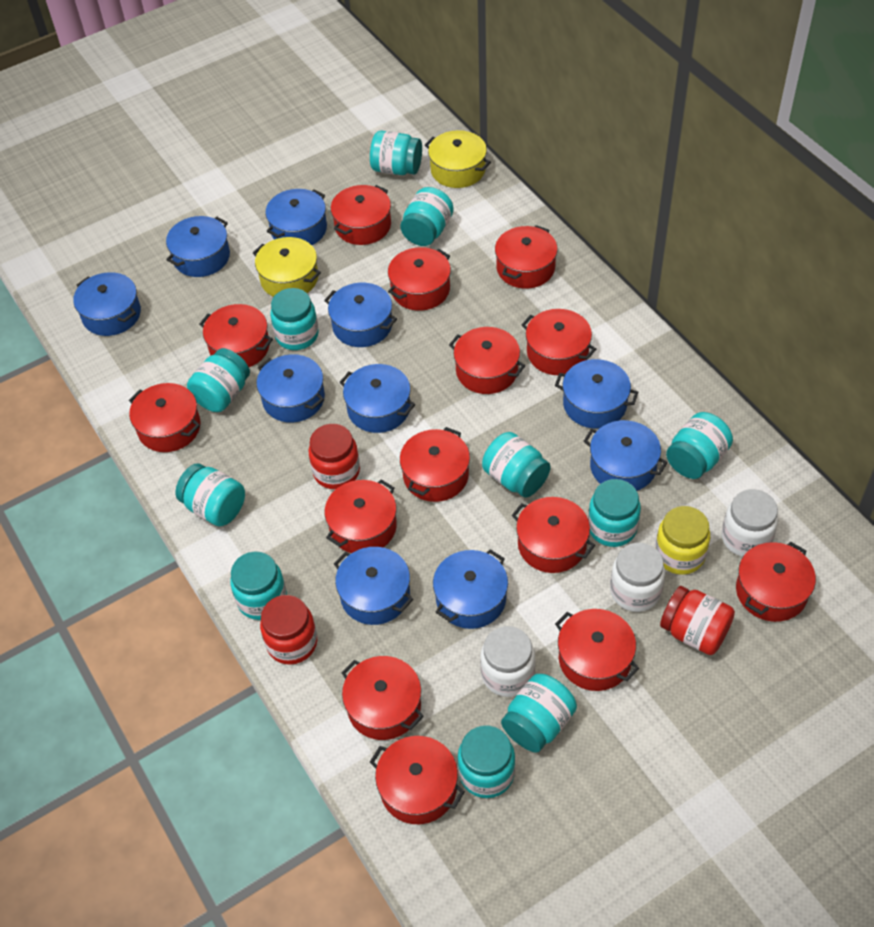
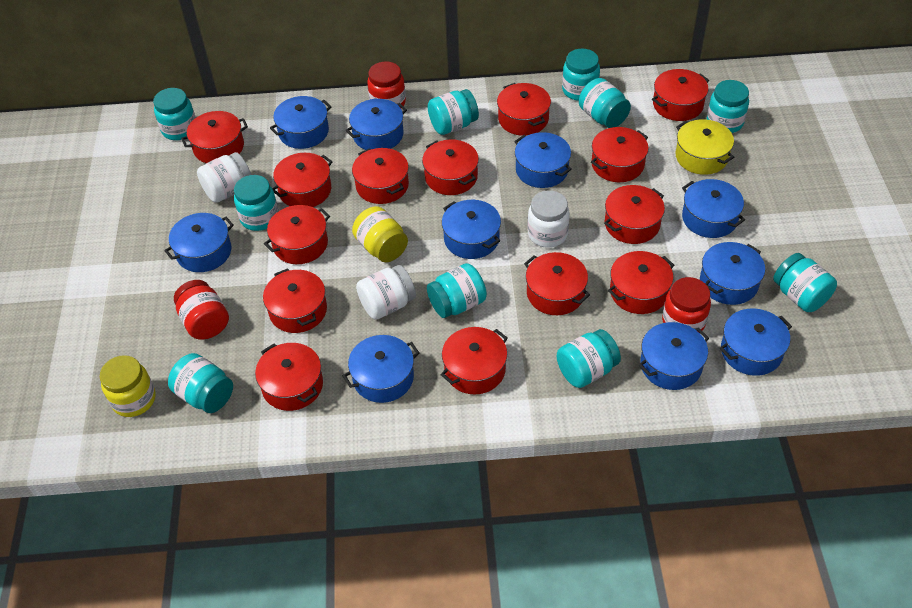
turquoise jar: [175,463,245,526] [187,348,250,412] [230,551,287,620] [270,288,319,350] [370,131,422,175] [400,187,454,246] [458,725,515,798] [482,432,551,498] [501,674,577,753] [588,479,641,547] [666,412,733,479] = 11 -> [153,88,196,140] [168,353,233,413] [234,175,278,231] [427,263,487,318] [428,89,479,135] [557,329,621,388] [562,49,600,101] [579,78,631,128] [707,80,749,133] [773,253,837,312] = 10
yellow jar: [655,506,710,575] = 1 -> [100,355,155,417] [352,206,408,262] = 2
yellow pot: [253,237,321,297] [425,130,491,188] = 2 -> [675,119,734,175] = 1

